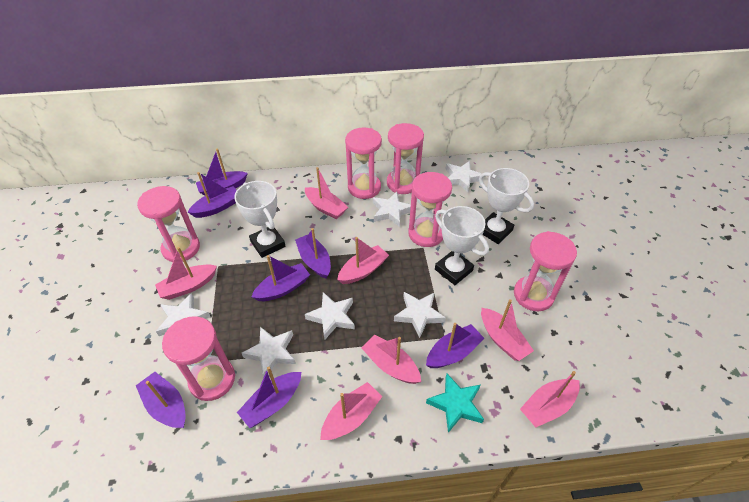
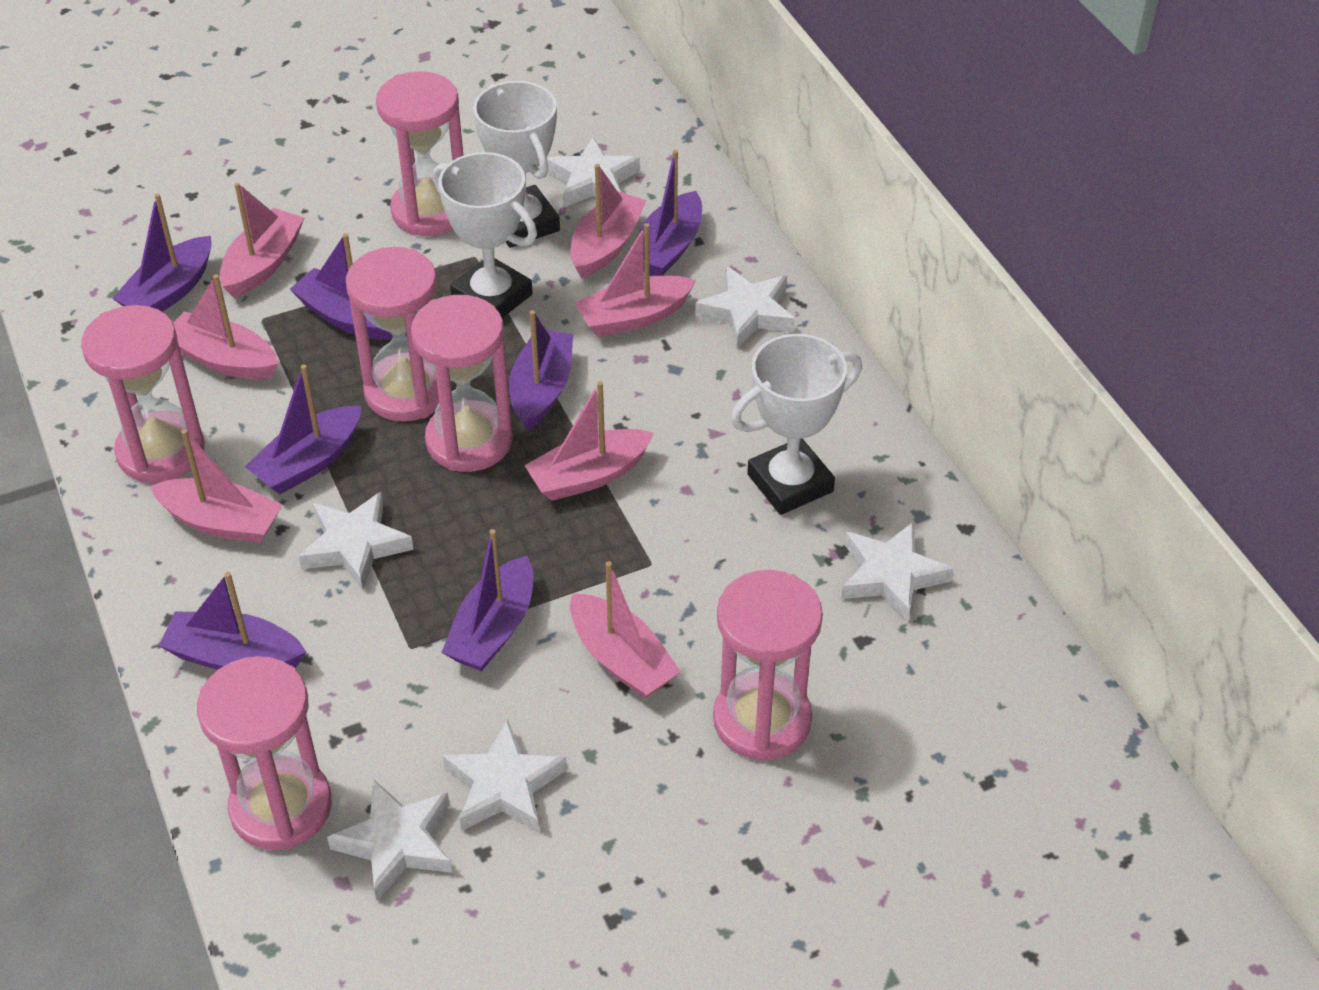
turquoise star: [426,374,484,433] = 1 -> none = 0

